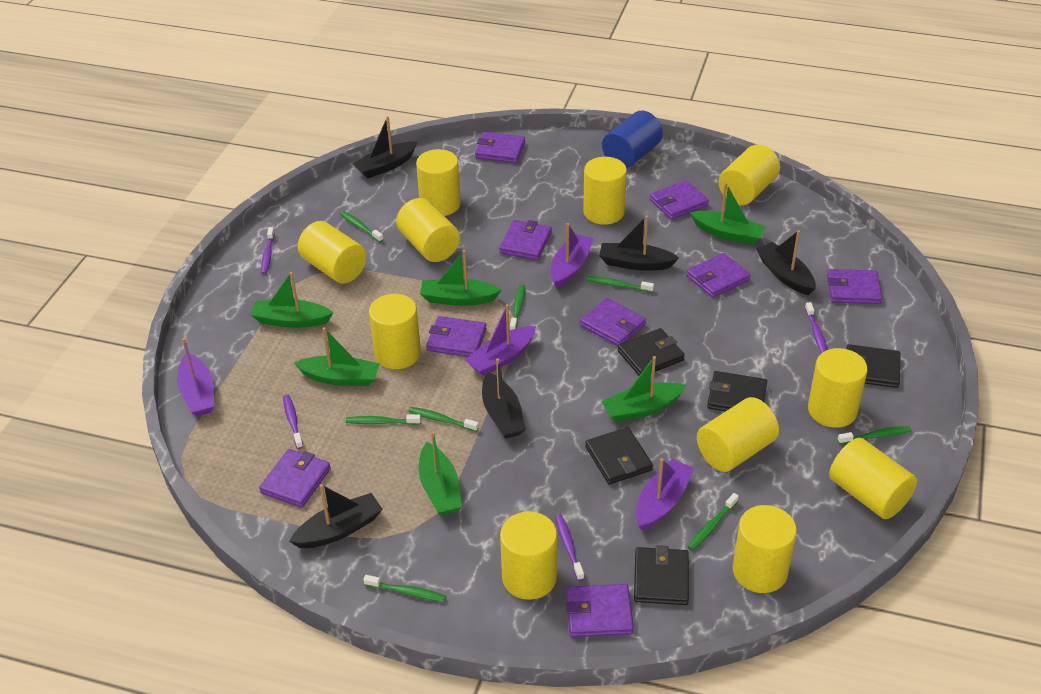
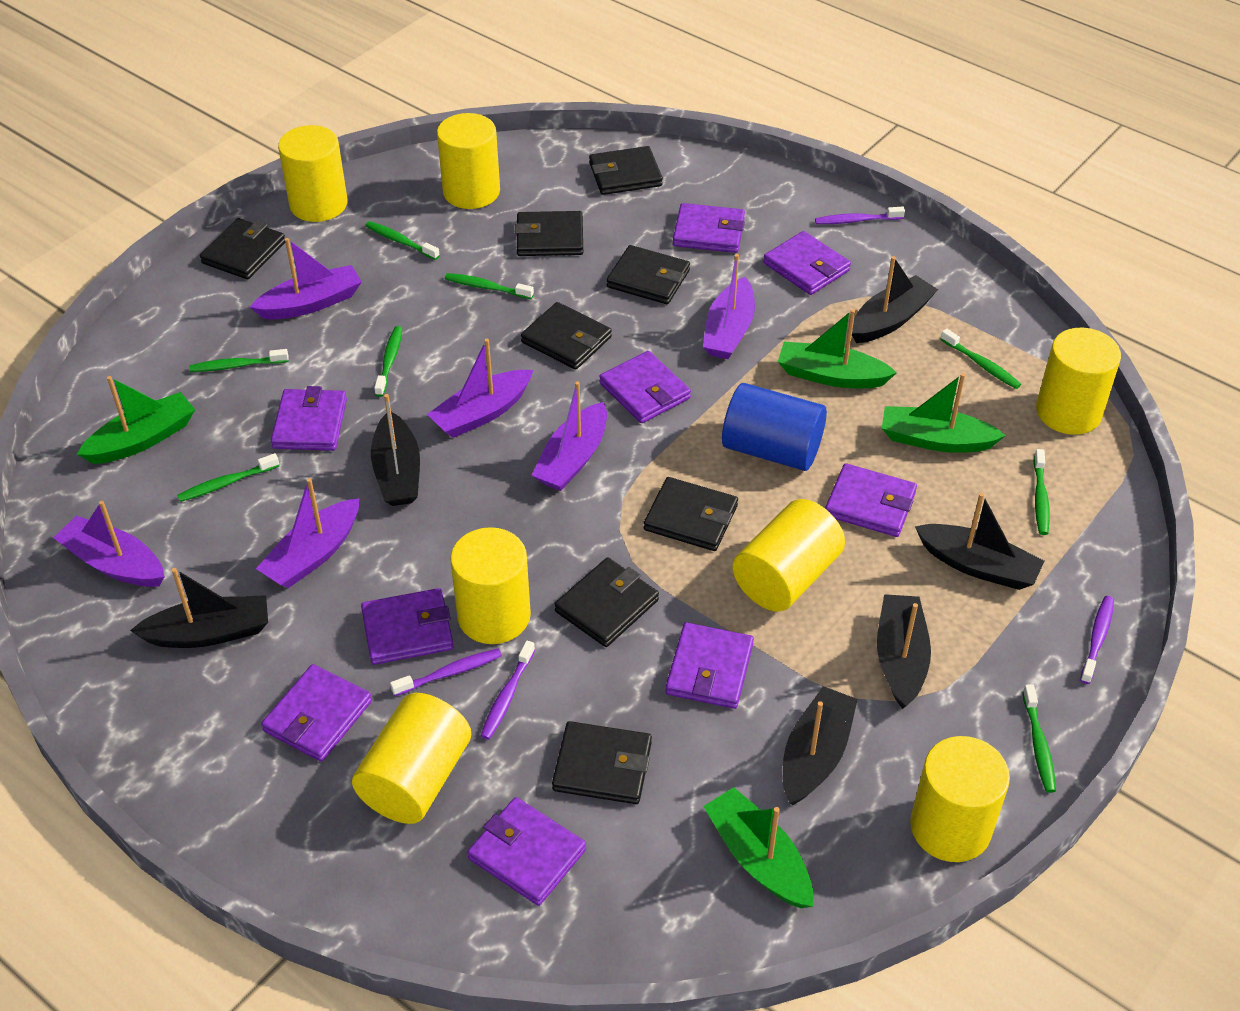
black boat: [289,484,383,548] [352,116,417,178] [482,358,526,439] [599,215,679,271] [756,230,816,295] = 5 -> [130,568,268,648] [371,394,420,506] [783,686,858,805] [852,256,938,343] [877,594,931,709] [915,493,1044,590] = 6
black wallet: [585,427,653,485] [617,328,685,376] [634,545,689,605] [707,371,767,411] [847,344,900,388] = 5 -> [200,218,285,279] [515,211,583,256] [521,302,612,370] [552,721,652,804] [554,557,659,647] [589,146,663,195] [607,245,690,304] [644,477,738,551] = 8
green boat: [250,272,334,328] [294,327,380,386] [419,431,462,515] [420,250,502,306] [601,356,687,422] [690,183,766,245] = 6 -> [77,376,195,464] [703,787,813,908] [778,309,897,388] [882,373,1006,453] = 4
purple boat: [177,338,214,416] [465,304,536,376] [550,223,594,288] [636,458,694,530] = 4 -> [53,501,165,587] [250,238,362,320] [256,478,359,588] [427,339,533,438] [531,381,607,491] [703,254,755,359] = 6
yellow cylinder: [298,221,367,284] [369,294,421,369] [396,198,460,262] [416,149,461,216] [500,511,557,600] [583,157,627,225] [697,397,779,472] [718,145,780,205] [733,505,797,593] [808,348,868,428] [829,438,917,519] = 11 -> [278,125,348,222] [352,693,471,824] [437,113,500,209] [450,527,531,644] [732,499,845,612] [910,736,1010,862] [1036,328,1121,435] = 7

